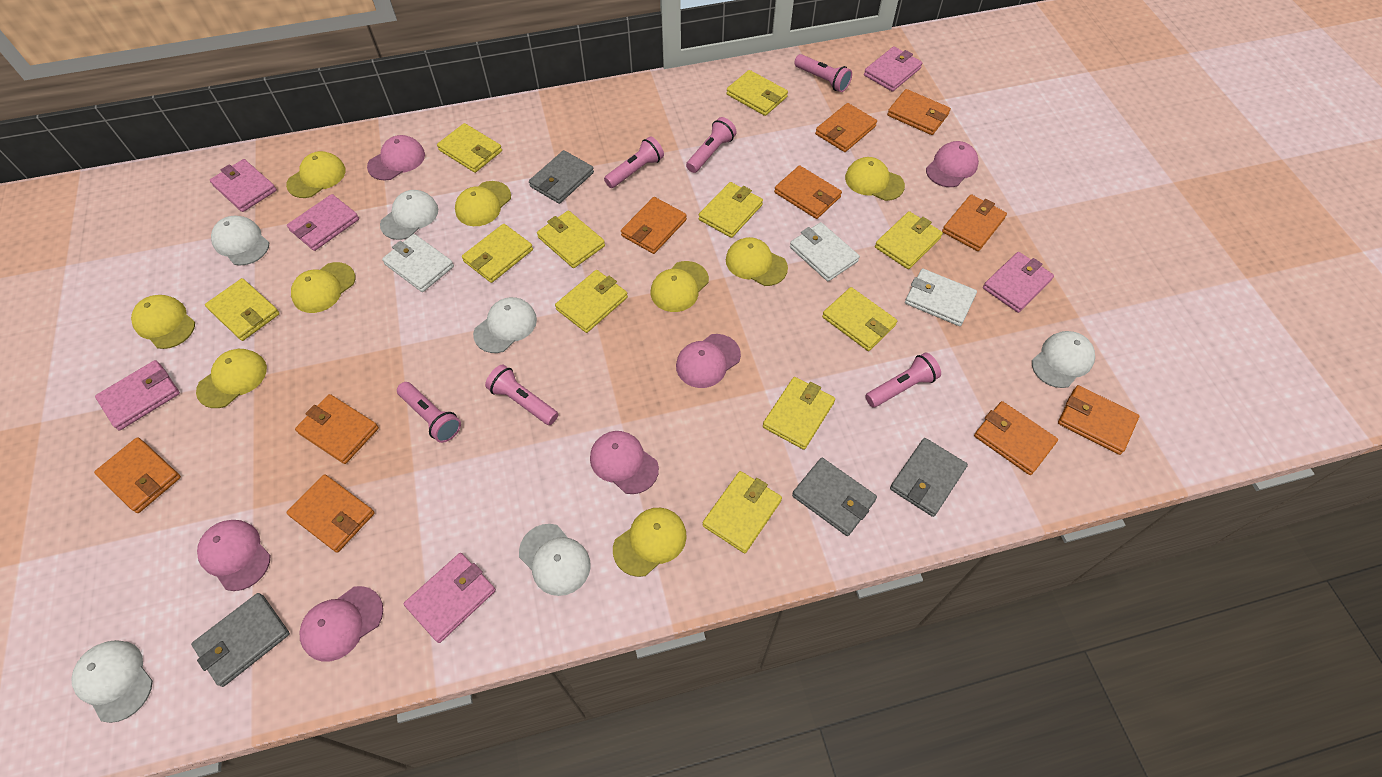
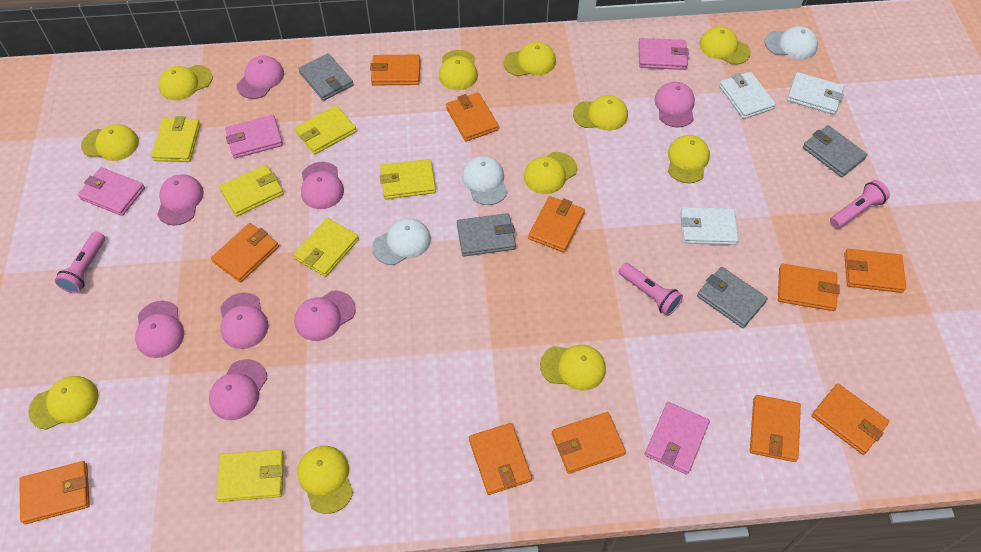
orange wallet: [94,437,181,513] [286,474,375,553] [295,394,379,464] [621,197,687,254] [774,165,842,219] [815,103,877,152] [887,89,951,135] [942,194,1007,251] [974,401,1058,475] [1058,385,1139,455] = 10 -> [19,461,90,524] [211,223,279,282] [370,55,420,86] [446,92,499,142] [469,423,532,495] [528,196,585,252] [552,412,626,474] [750,395,801,462] [778,264,840,311] [811,383,890,455] [844,249,906,293] = 11
pink cap: [197,520,271,591] [300,586,383,662] [367,135,425,180] [590,431,659,494] [676,334,741,388] [926,141,979,187] = 6 -> [135,301,184,358] [157,174,204,225] [209,359,268,420] [220,293,268,349] [237,56,284,99] [294,291,356,341] [301,162,344,209] [654,82,695,128] = 8
pink flashlight: [397,382,461,443] [485,365,558,425] [604,136,664,188] [686,117,737,173] [794,54,852,92] [865,353,941,407] = 6 -> [55,231,105,293] [619,263,683,316] [830,180,890,229] = 3
pink wallet: [95,360,180,430] [210,159,277,212] [287,194,359,251] [404,553,496,643] [864,46,922,92] [983,252,1054,313] = 6 -> [78,167,145,216] [225,115,283,159] [638,38,689,70] [645,402,710,475] = 4
white cap: [71,640,153,723] [211,216,269,265] [380,190,438,240] [473,297,537,353] [519,524,591,596] [1032,331,1095,388] = 6 -> [372,218,431,265] [462,156,508,205] [764,26,818,59] = 3
yellow cap: [131,295,195,349] [196,349,267,408] [286,151,346,198] [291,262,355,313] [455,181,511,226] [613,508,687,577] [651,261,709,312] [726,237,788,286] [845,157,905,201] = 9 -> [29,376,99,430] [81,124,139,161] [158,65,213,100] [297,446,353,514] [439,50,478,90] [504,42,556,76] [524,152,577,194] [540,345,606,390] [573,95,628,131] [668,135,710,183] [699,26,751,65] = 11
yellow wallet: [205,278,280,341] [437,123,502,173] [462,224,533,283] [537,211,605,268] [555,270,628,333] [699,182,763,238] [703,471,782,553] [726,70,788,116] [763,377,835,450] [822,287,897,351] [875,211,943,269] = 11 -> [151,116,201,162] [216,449,284,502] [219,165,284,216] [293,218,359,277] [295,105,357,154] [380,159,436,199] = 6

